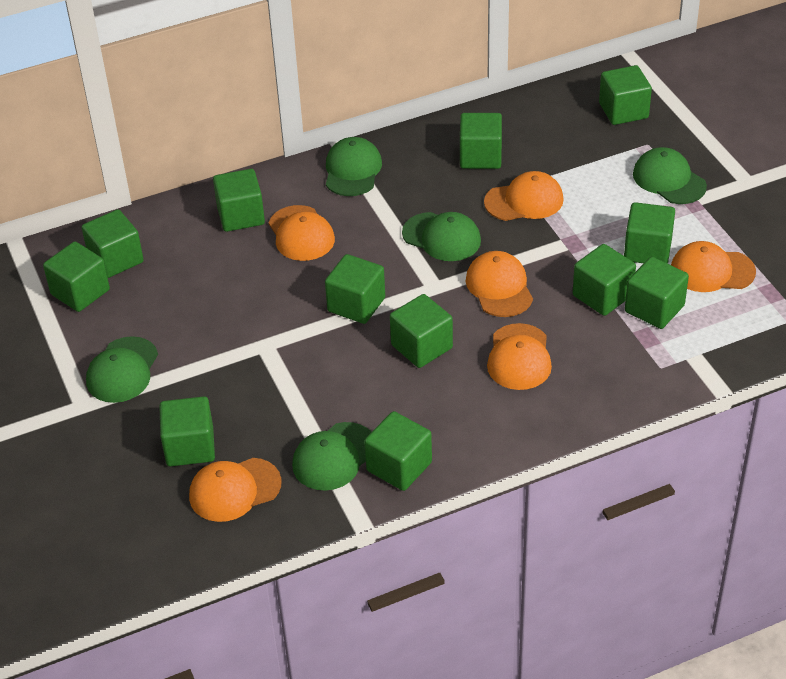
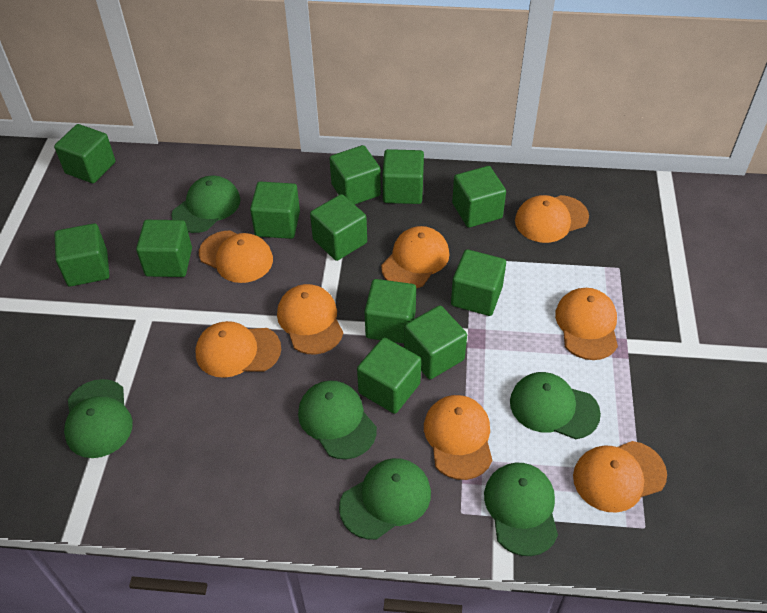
green cap: [86,336,158,403] [292,422,371,491] [326,137,382,196] [402,212,481,261] [633,147,707,204] = 5 -> [64,379,133,458] [171,175,240,233] [298,380,377,459] [339,458,431,540] [484,463,558,556] [510,372,601,439] = 6
orange cap: [189,458,282,522] [269,205,335,261] [466,251,533,317] [484,171,564,221] [487,323,552,390] [671,241,756,292] = 6 -> [195,321,281,378] [199,230,273,283] [277,284,343,354] [381,226,449,288] [424,395,492,480] [515,195,589,243] [555,288,618,360] [573,441,667,512] = 8

